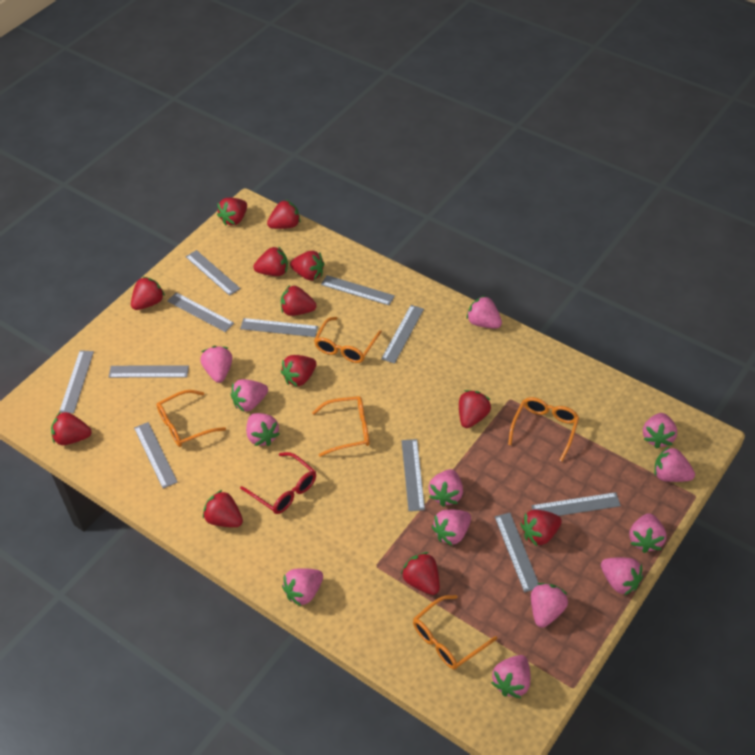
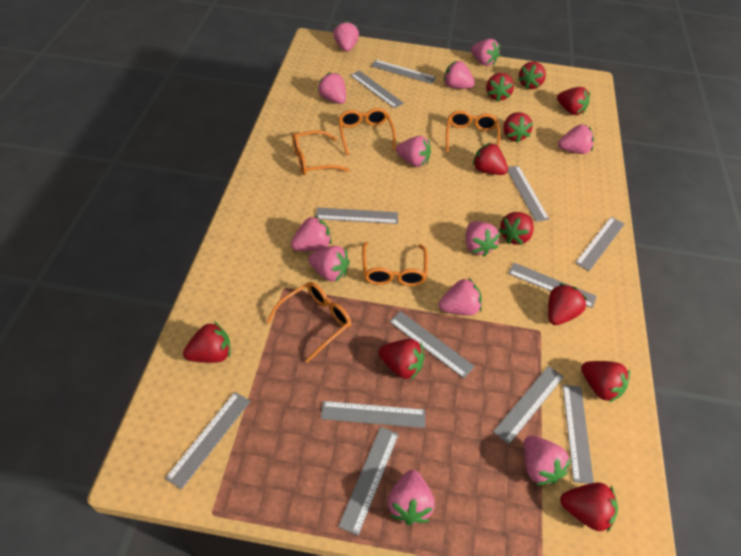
grey ruler: [59,350,94,413] [109,365,189,378] [134,422,178,489] [167,292,234,332] [186,250,241,296] [240,318,318,337] [321,275,395,305] [381,305,424,364] [402,439,425,511] [495,513,539,592] [531,492,621,516] = 11 -> [165,392,250,490] [316,208,398,224] [321,401,425,428] [338,427,399,536] [350,71,404,108] [371,60,436,84] [389,311,475,378] [493,366,564,444] [508,166,549,222] [508,262,597,308] [563,385,594,484] [575,217,624,271] = 12
pink strawberry: [201,346,233,383] [231,379,268,411] [246,413,280,446] [282,568,323,606] [429,469,463,507] [432,510,471,546] [466,295,502,328] [491,655,530,698] [531,583,568,628] [601,558,643,595] [629,513,666,553] [643,413,677,449] [654,446,695,482] = 13 -> [291,215,332,251] [308,246,350,281] [317,72,346,104] [333,21,359,52] [388,470,435,525] [396,136,431,167] [438,278,482,316] [444,61,475,89] [466,222,500,257] [471,39,500,66] [524,435,571,485] [558,124,594,154] = 12
red glasses: [240,452,316,514] = 1 -> none = 0
red strawberry: [51,412,92,445] [131,277,165,310] [203,490,243,527] [217,198,247,225] [253,246,288,276] [267,200,300,229] [281,285,316,316] [281,355,317,387] [290,251,325,280] [401,552,440,595] [459,390,491,428] [520,510,562,546] = 12 -> [183,322,231,363] [378,339,424,380] [473,143,508,175] [486,73,514,102] [498,212,534,245] [503,112,533,143] [518,61,546,89] [548,283,588,325] [557,87,590,115] [560,482,618,532] [581,361,630,402] = 11

